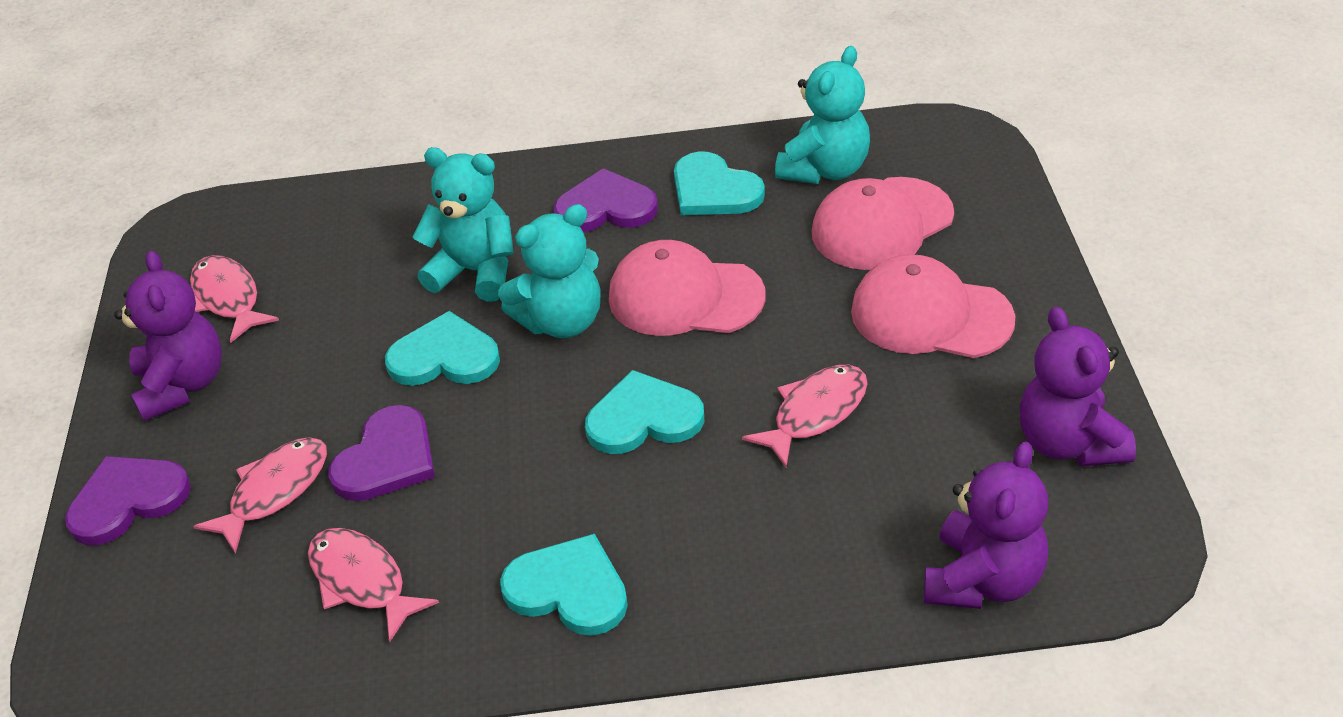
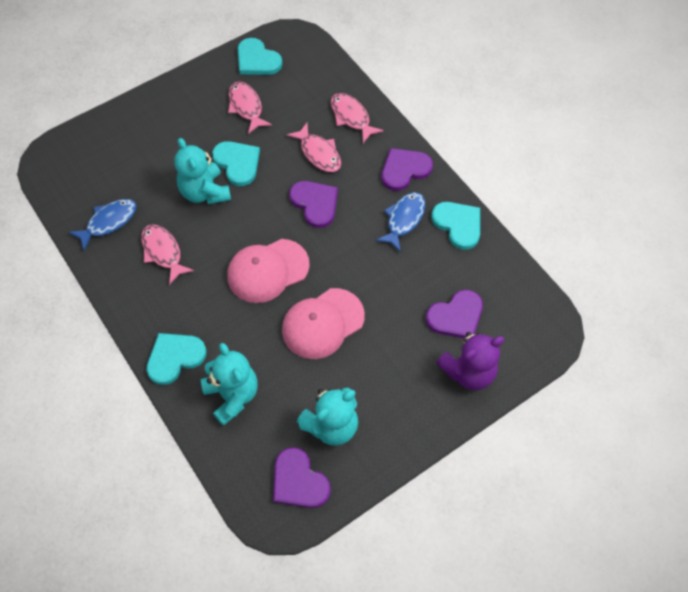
blue fish: none = 0 -> [69,199,137,250] [376,192,425,252] = 2
pink cap: [609,240,765,336] [812,177,954,270] [851,254,1015,358] = 3 -> [227,239,310,303] [282,288,365,359] = 2
purple heart: [65,456,191,545] [328,405,435,501] [553,168,658,232] = 3 -> [273,447,331,508] [289,181,338,228] [382,148,433,191] [426,290,483,339] = 4
purple teddy bear: [114,251,222,421] [924,441,1048,609] [1020,307,1136,467] = 3 -> [436,332,504,390] = 1

